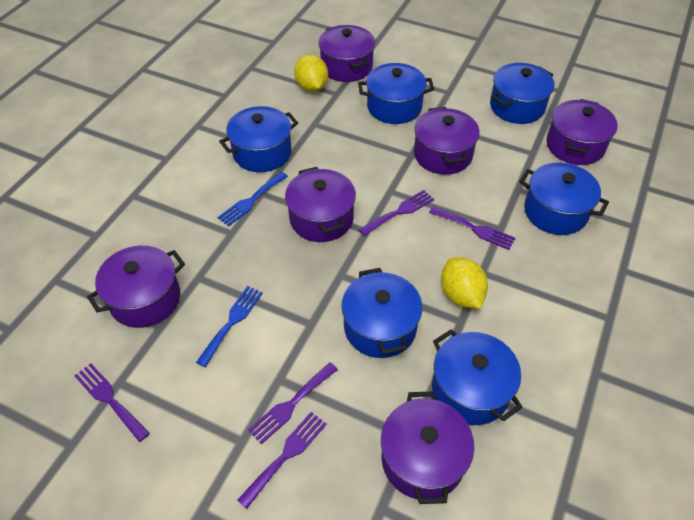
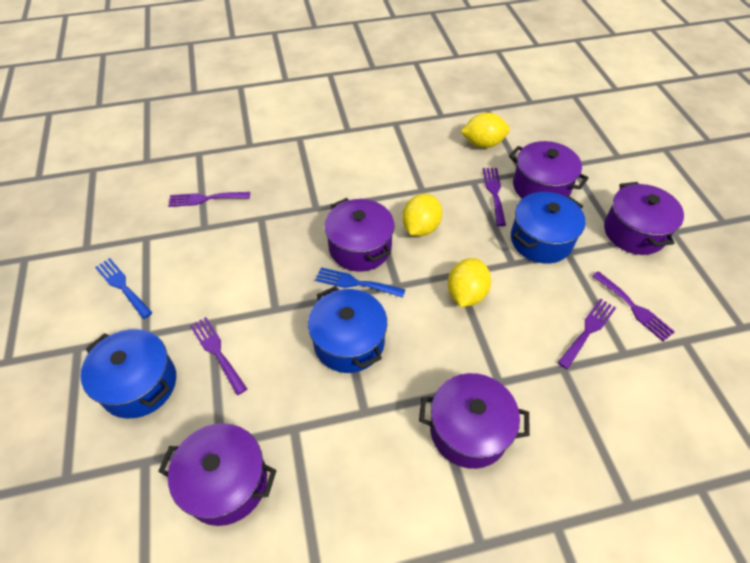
blue pot: [219,106,298,172] [341,268,422,358] [358,63,434,124] [432,329,523,425] [490,63,554,124] [519,162,609,235] = 6 -> [81,329,176,418] [308,286,387,373] [511,192,585,264] = 3
purple pot: [87,245,185,328] [285,167,356,242] [318,25,375,82] [381,392,474,504] [414,107,480,175] [546,99,618,165] = 6 -> [158,423,277,526] [325,198,395,272] [419,373,530,469] [509,141,589,199] [604,182,684,255] = 5
yellow lemon: [294,54,328,92] [441,257,488,309] = 2 -> [402,194,442,236] [448,258,491,307] [461,113,510,148] = 3

